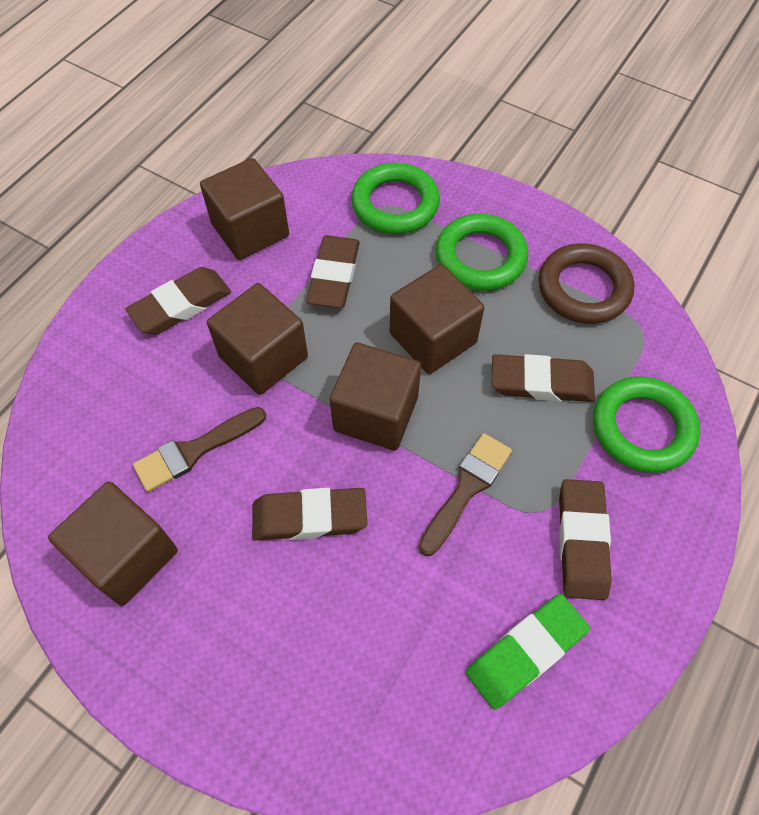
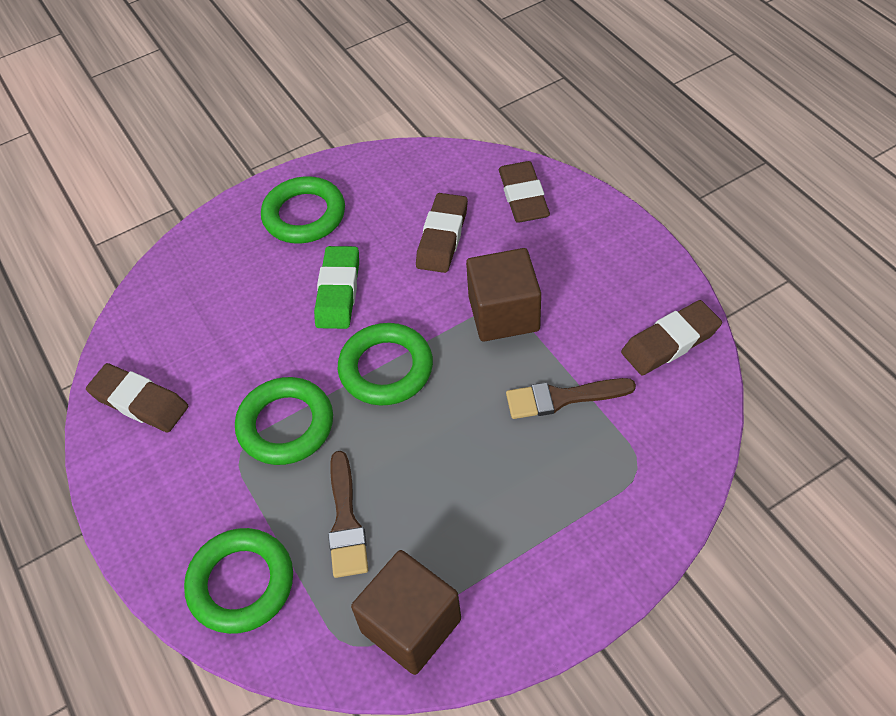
brown cube: [48,481,178,606] [200,158,289,260] [207,283,308,395] [330,343,421,451] [390,264,484,374] = 5 -> [351,550,461,675] [466,248,541,342] = 2
brown eraser: [125,267,231,334] [252,488,368,541] [306,235,360,308] [492,354,595,402] [559,479,612,600] = 5 -> [86,363,188,432] [416,193,468,273] [499,161,550,223] [621,300,722,375] = 4
brown ring: [538,243,634,324] = 1 -> none = 0
green ring: [351,163,440,234] [435,214,528,291] [593,376,700,473] = 3 -> [184,528,293,634] [235,377,333,465] [261,176,345,243] [338,323,433,406] = 4

